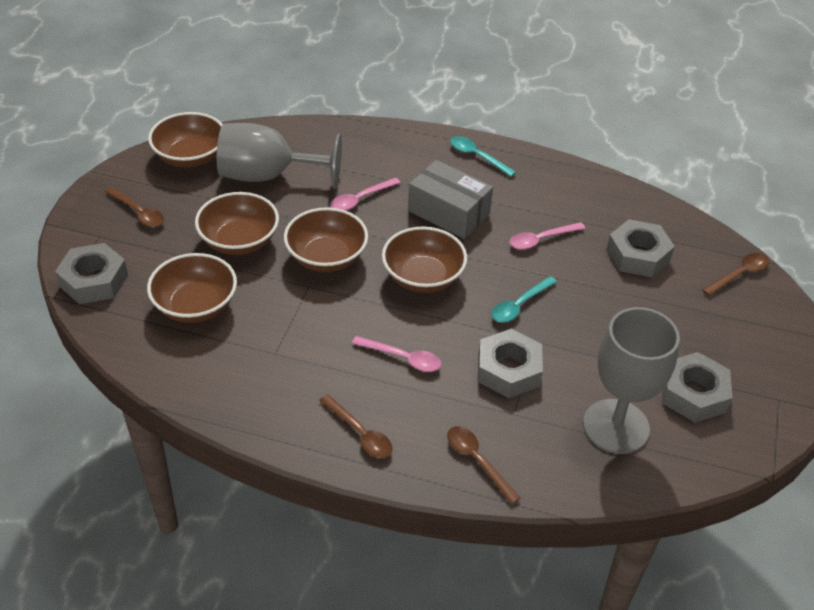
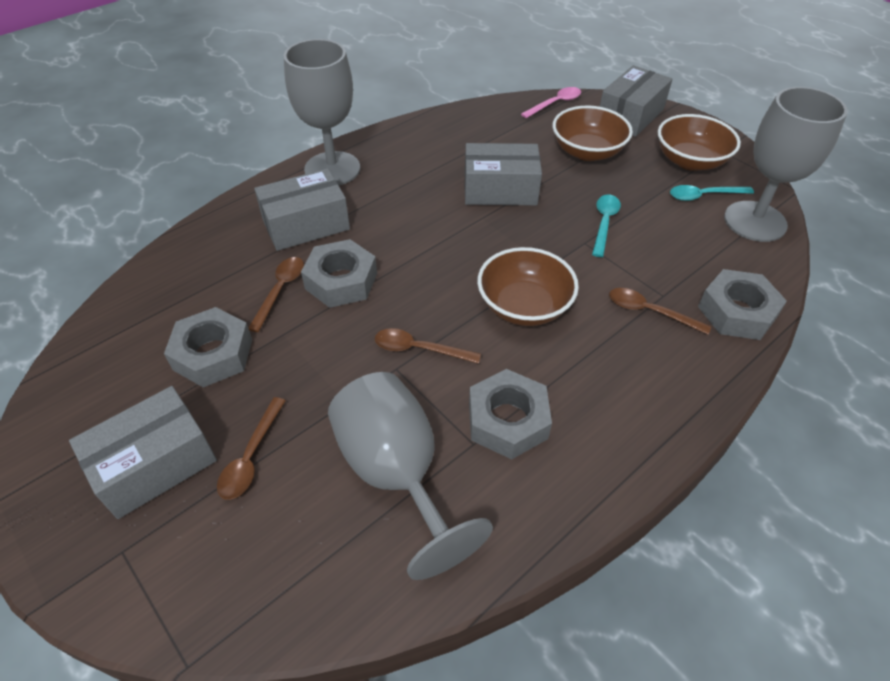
brown bowl: [147,253,237,323] [148,112,223,168] [195,192,279,255] [284,207,368,272] [382,226,467,293] = 5 -> [477,247,579,326] [553,106,633,161] [658,114,741,171] = 3
grey box: [408,160,493,239] = 1 -> [69,386,217,519] [254,168,350,251] [464,143,542,205] [600,65,673,137] = 4
grey goblet: [217,123,342,189] [583,307,680,454] = 2 -> [283,39,360,185] [328,372,493,580] [724,87,848,242] = 3
pink spoon: [330,177,401,211] [352,336,442,372] [510,222,586,250] = 3 -> [521,87,581,118] = 1

